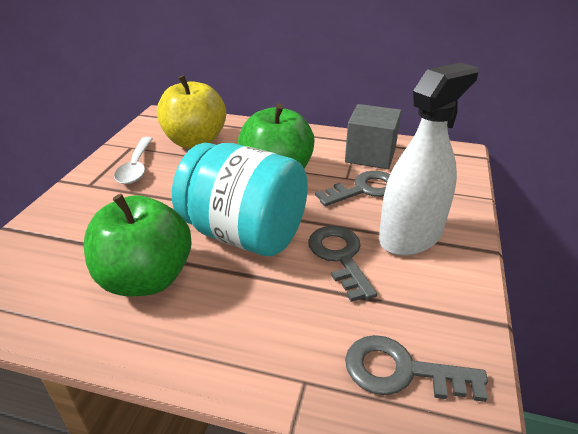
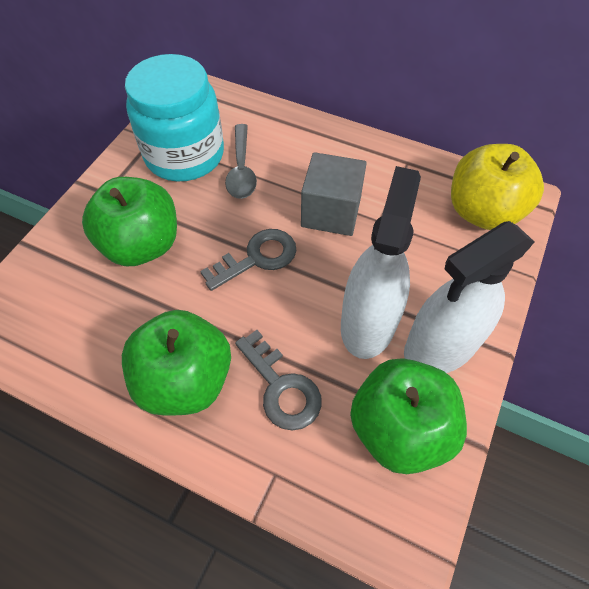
green apple: [84,194,192,296] [238,104,315,168] = 2 -> [82,177,177,266] [122,310,231,416] [350,358,467,474] = 3
grey key: [308,226,377,302] [315,171,390,206] [345,335,488,402] = 3 -> [200,229,296,291] [235,330,322,431] = 2
grey spoon: none = 0 -> [225,124,257,199] = 1
white spoon: [114,137,153,184] = 1 -> none = 0
white spray bottle: [379,63,478,256] = 1 -> [341,166,421,359] [404,221,534,373] = 2

